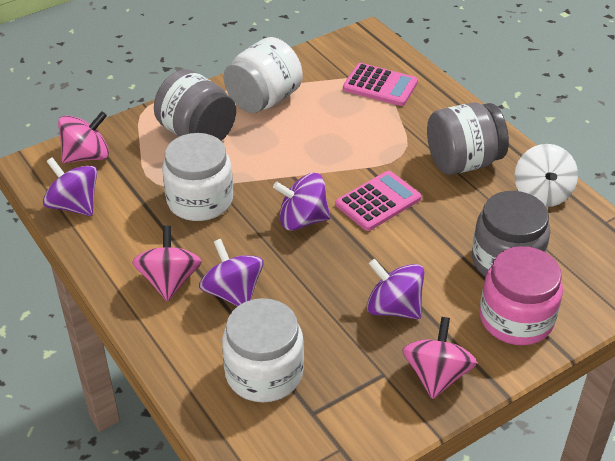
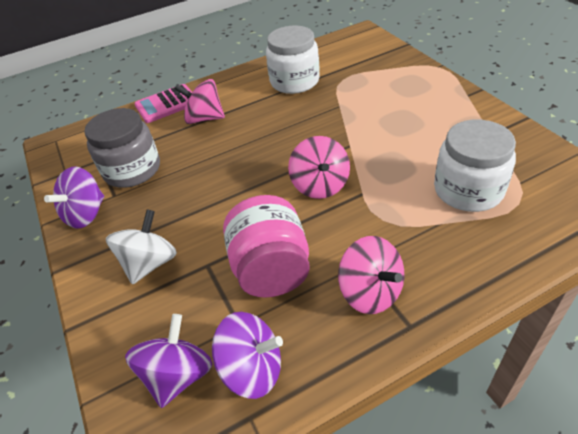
grey jar: [154,69,236,141] [427,103,509,175] [472,191,550,277] = 3 -> [84,108,160,188] = 1
pink calculator: [336,171,421,231] [343,63,418,106] = 2 -> [134,84,192,123] = 1
purple spinning top: [43,157,97,216] [199,239,264,306] [273,173,330,231] [367,259,424,319] = 4 -> [44,166,104,228] [125,314,212,408] [212,312,283,399] = 3
white jar: [162,133,233,221] [222,298,304,402] [223,37,303,113] = 3 -> [266,26,320,94] [434,120,516,212] = 2

